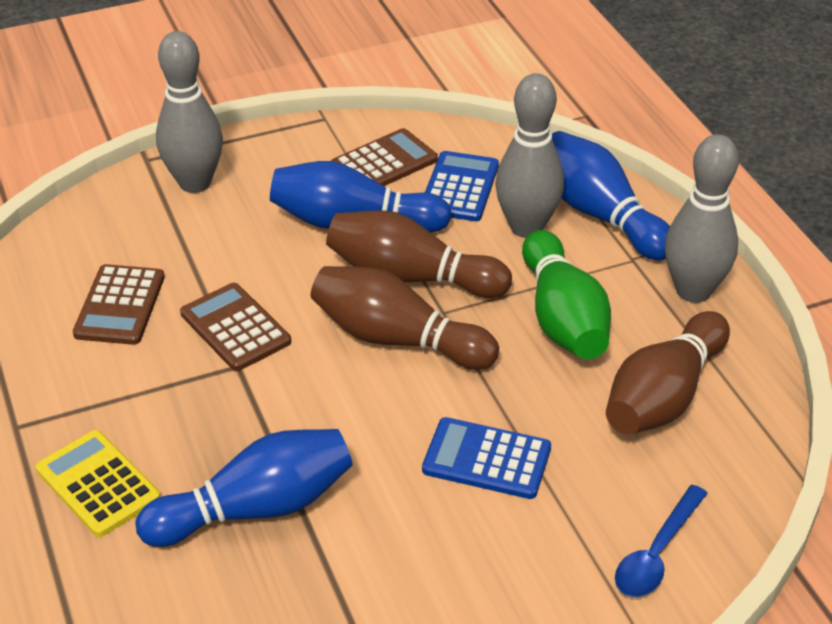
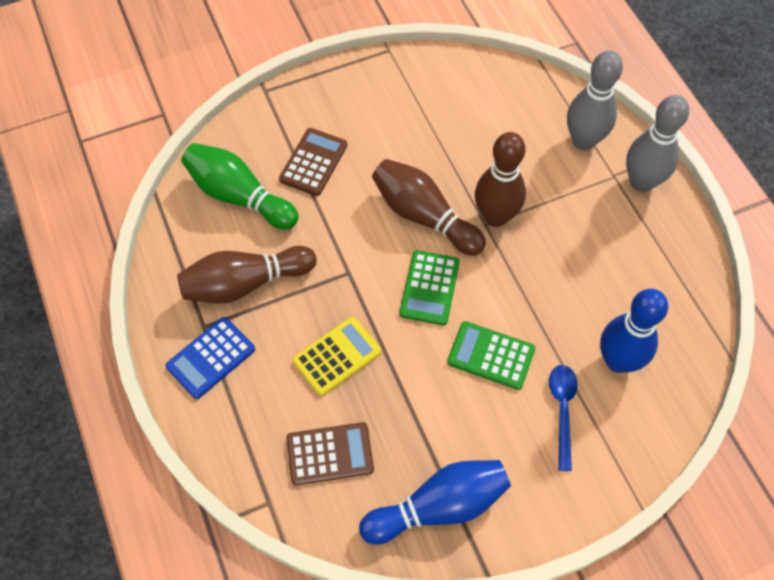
blue bowling pin: [136,429,353,547] [270,161,452,233] [552,131,670,261] = 3 -> [359,460,511,545] [600,289,668,373] = 2
blue calculator: [422,417,551,499] [425,151,499,221] = 2 -> [165,317,255,399] = 1
brown calculator: [73,264,165,345] [180,283,291,371] [331,128,438,186] = 3 -> [279,128,347,196] [287,422,374,485] = 2
green calculator: none = 0 -> [400,250,460,325] [447,321,535,390] = 2
grey bowling pin: [156,31,223,193] [495,73,564,238] [665,134,739,303] = 3 -> [567,50,623,150] [626,95,689,192] = 2

